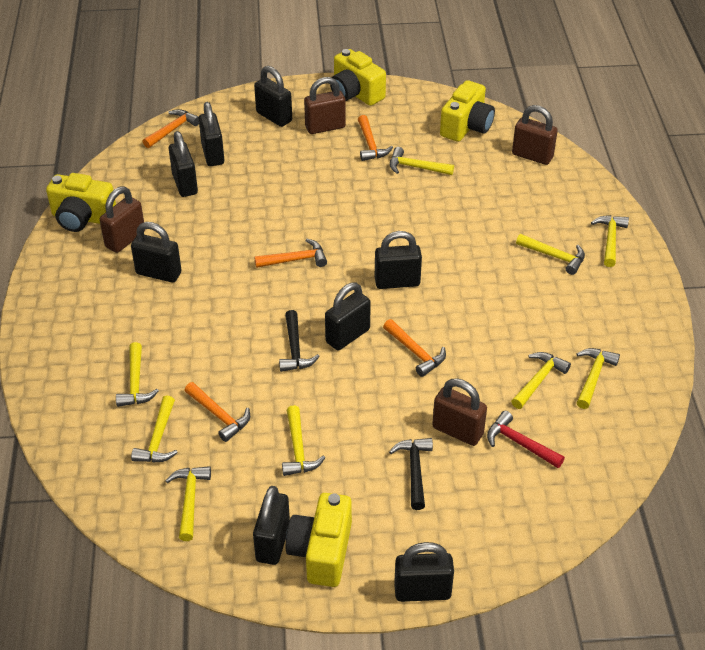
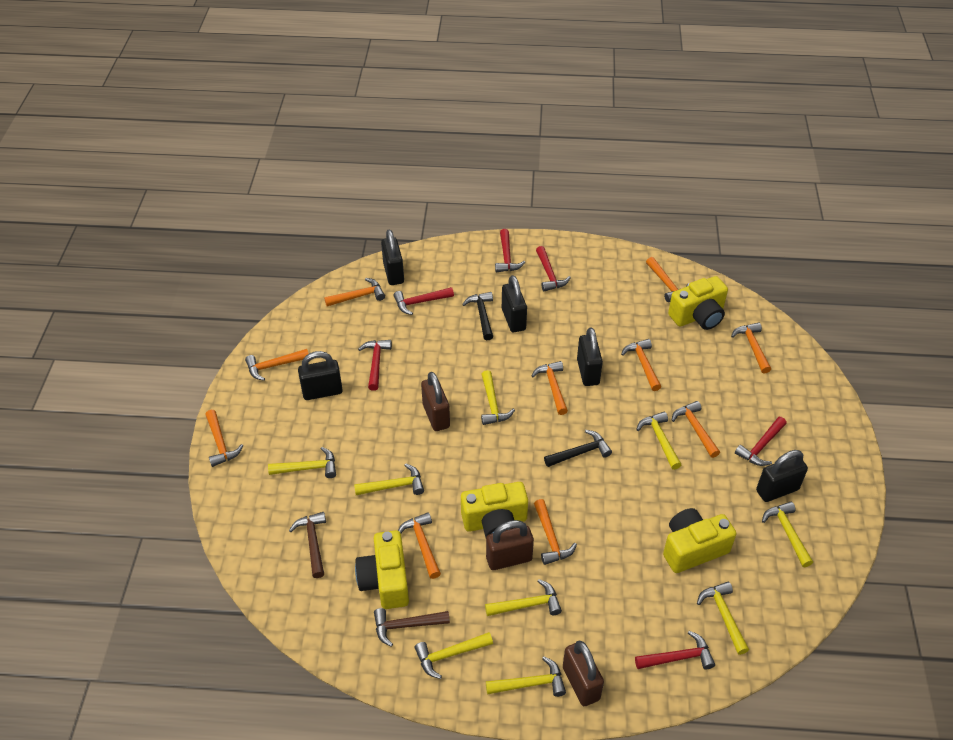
black padlock: [131,222,181,283] [169,131,198,197] [199,102,224,166] [253,486,290,565] [254,66,292,127] [325,283,371,350] [375,231,422,289] [394,542,454,602] = 8 -> [298,351,343,400] [381,229,404,285] [502,275,527,332] [577,327,603,386] [756,450,808,502] = 5
brown hammer: none = 0 -> [289,512,326,578] [374,608,450,647] = 2
brown padlock: [100,186,145,253] [304,77,346,134] [432,378,487,446] [512,105,558,165] = 4 -> [421,372,450,431] [486,520,534,570] [563,641,604,706] = 3
orange hammer: [143,109,199,148] [184,382,250,442] [254,239,327,268] [358,115,393,161] [383,319,446,377] = 5 -> [205,410,243,467] [245,349,309,381] [324,278,385,306] [398,512,441,579] [531,361,568,415] [534,499,577,565] [621,339,661,391] [646,257,690,302] [671,401,720,458] [731,322,771,374] = 10
red hammer: [487,411,565,468] = 1 -> [358,340,392,391] [393,287,454,315] [495,229,525,272] [536,246,571,291] [635,631,715,669] [735,417,787,466] = 6

